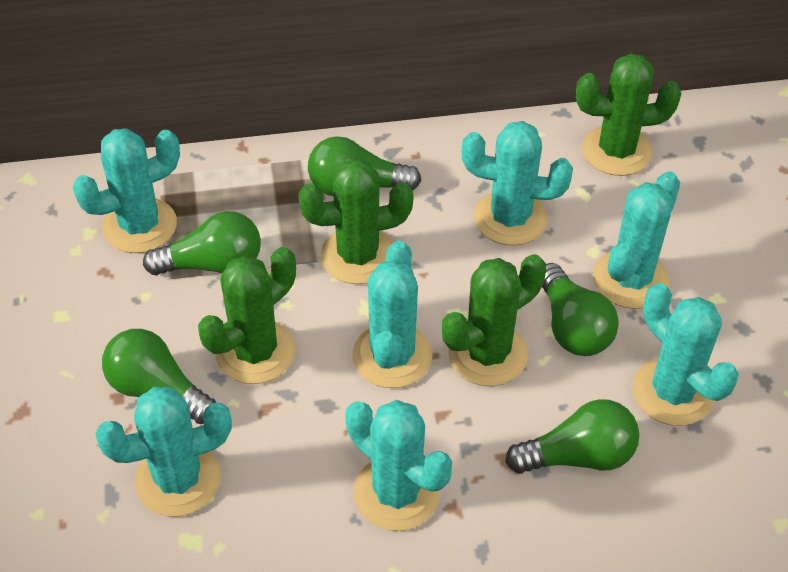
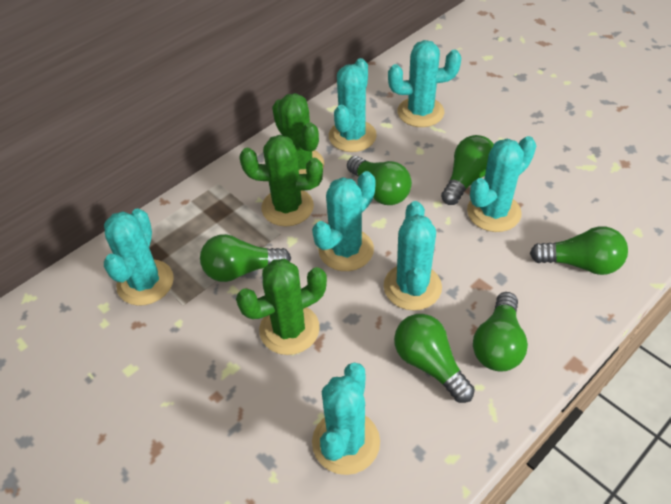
green cactus: [198,247,296,384] [298,158,414,284] [442,254,546,386] [576,53,681,176] = 4 -> [236,259,327,355] [239,135,323,227] [272,93,324,174] = 3
green light bulb: [102,329,217,424] [143,211,261,275] [308,136,421,196] [505,399,639,474] [542,263,619,356] = 5 -> [200,234,291,282] [347,156,412,205] [394,314,475,403] [441,135,494,205] [473,292,528,371] [530,226,628,275] = 6

